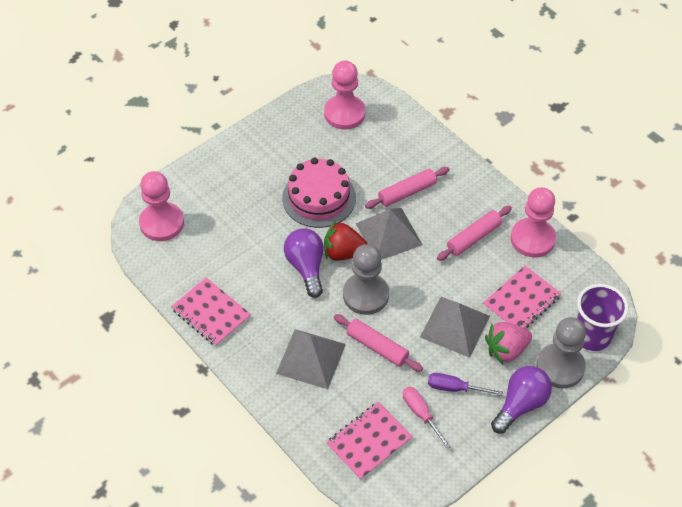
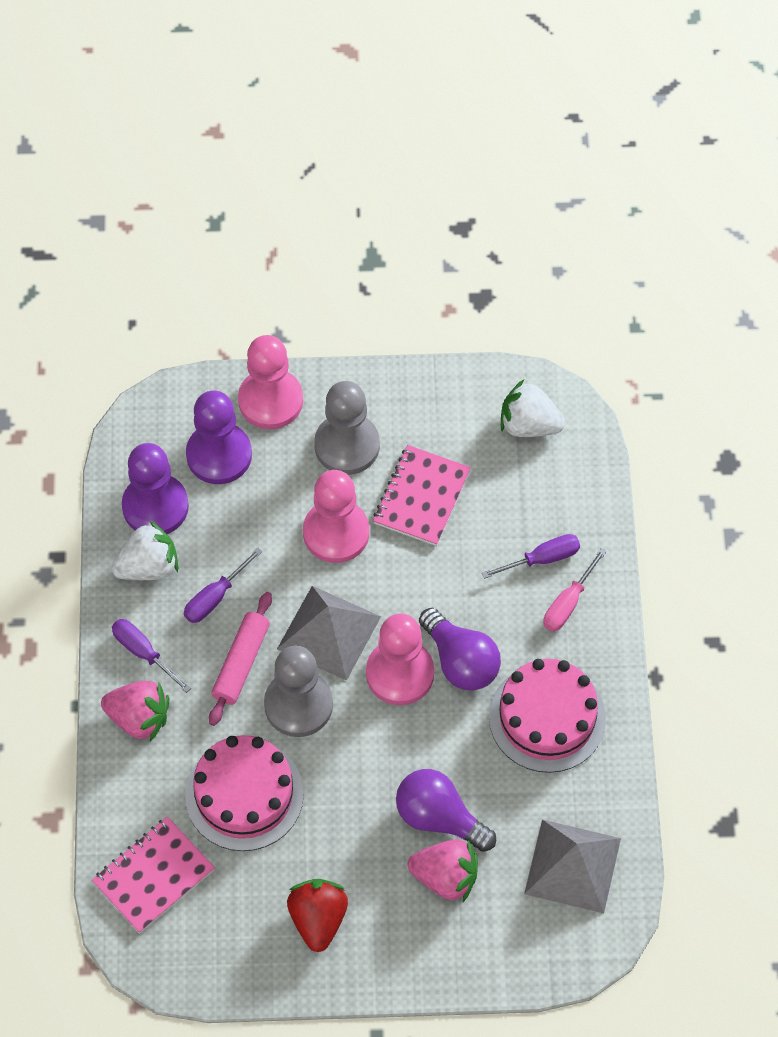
grey pyramid: [276,329,346,389] [355,208,423,260] [420,297,490,358] = 3 -> [277,586,381,681] [524,820,621,913] = 2
pink cake: [282,158,356,228] = 1 -> [185,735,304,851] [489,659,606,773] = 2
pink notebook: [171,277,251,347] [326,402,413,480] [483,266,562,328] = 3 -> [92,817,215,933] [373,445,471,546] = 2
pink rolling pin: [334,314,423,372] [365,167,450,209] [437,206,512,261] = 3 -> [209,592,272,726] = 1
pink strawberry: [485,322,532,364] = 1 -> [101,681,169,742] [408,839,478,902] = 2
purple cup: [577,284,628,351] = 1 -> none = 0
purple pawn: none = 0 -> [122,443,189,534] [186,391,252,484] = 2
purple screwdriver: [428,373,503,396] = 1 -> [112,619,191,693] [184,548,263,623] [482,534,580,579] = 3
white strawberry: none = 0 -> [112,520,178,580] [501,379,565,437] = 2

